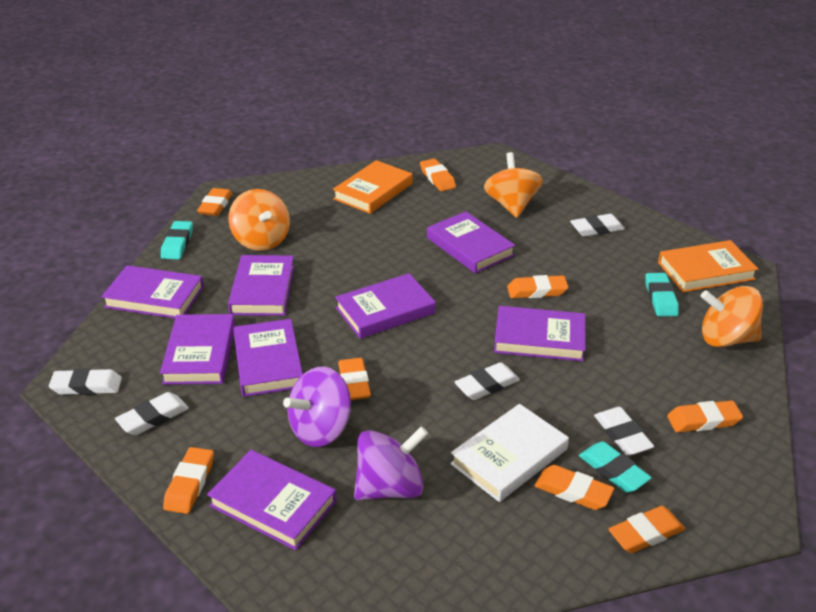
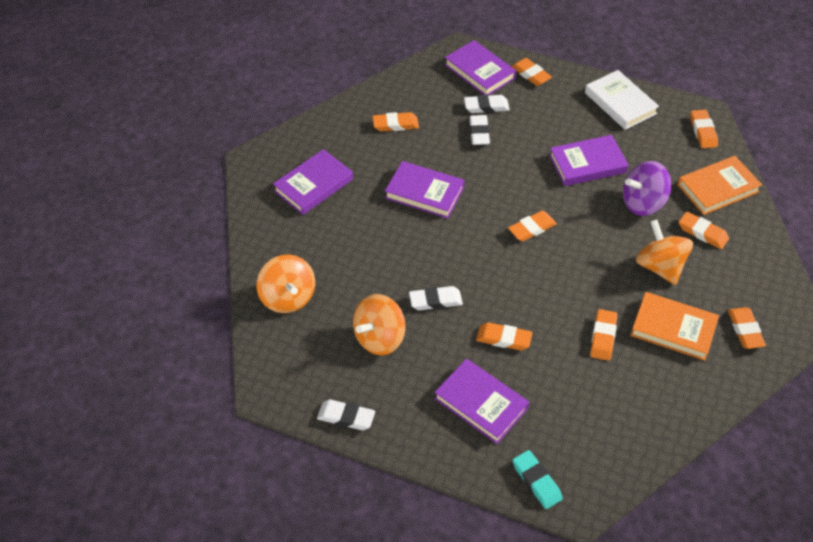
purple book: [102,265,204,318] [160,314,235,385] [207,450,337,550] [228,255,295,316] [233,319,303,397] [335,273,436,339] [427,211,515,274] [494,306,586,361] = 8 -> [273,149,353,215] [385,161,465,218] [434,359,529,444] [445,40,516,95] [549,135,629,186] = 5
purple spinning top: [283,367,351,447] [354,426,428,500] = 2 -> [623,161,671,216] = 1
turquoise eraser: [161,221,193,259] [579,441,652,492] [646,273,679,316] = 3 -> [513,450,563,509] = 1
white eraser: [49,368,122,395] [115,392,189,435] [455,362,520,400] [570,214,625,237] [594,407,654,455] = 5 -> [317,399,375,430] [409,286,463,310] [464,95,510,113] [469,115,490,145] = 4

